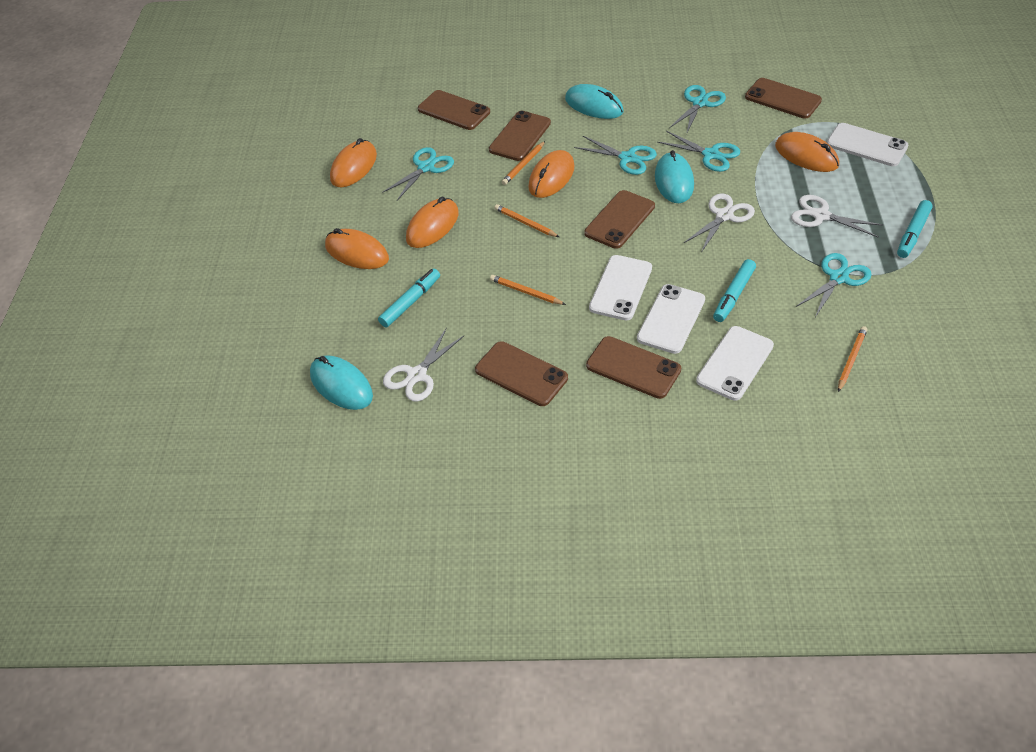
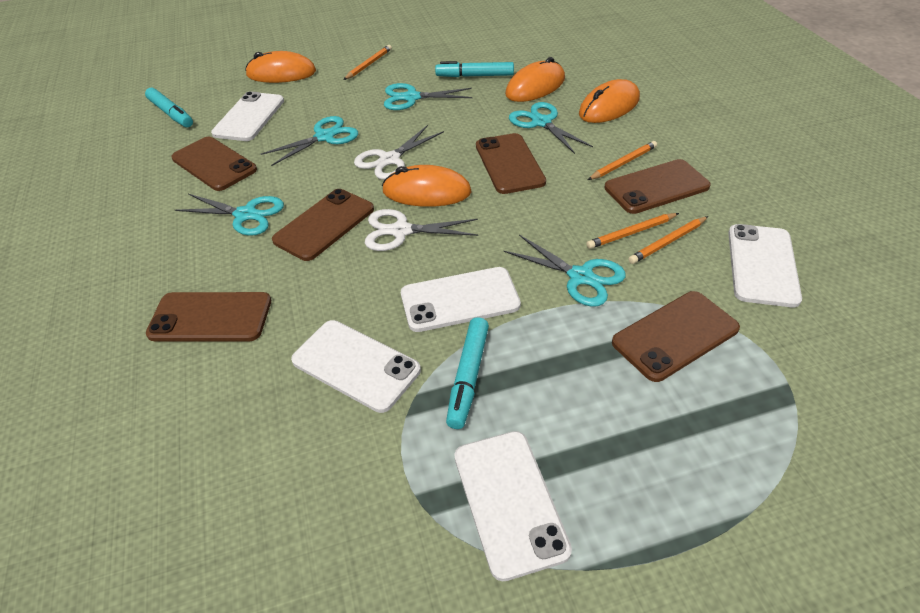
orange mouse: [325,228,389,269] [330,138,377,187] [406,197,459,248] [528,150,575,198] [775,132,839,172] = 5 -> [245,51,316,83] [382,165,472,207] [505,57,565,102] [579,79,640,123] = 4
turquoise mouse: [310,355,373,410] [565,84,624,119] [655,150,694,203] = 3 -> none = 0
white phone: [589,255,652,320] [637,284,705,354] [696,326,774,401] [827,123,909,166] = 4 -> [211,91,284,141] [291,320,421,413] [401,267,521,332] [454,431,572,581] [728,224,802,307] = 5
white scissors: [383,328,464,402] [684,193,755,251] [791,195,884,237] = 3 -> [354,125,444,180] [365,209,478,251] = 2

